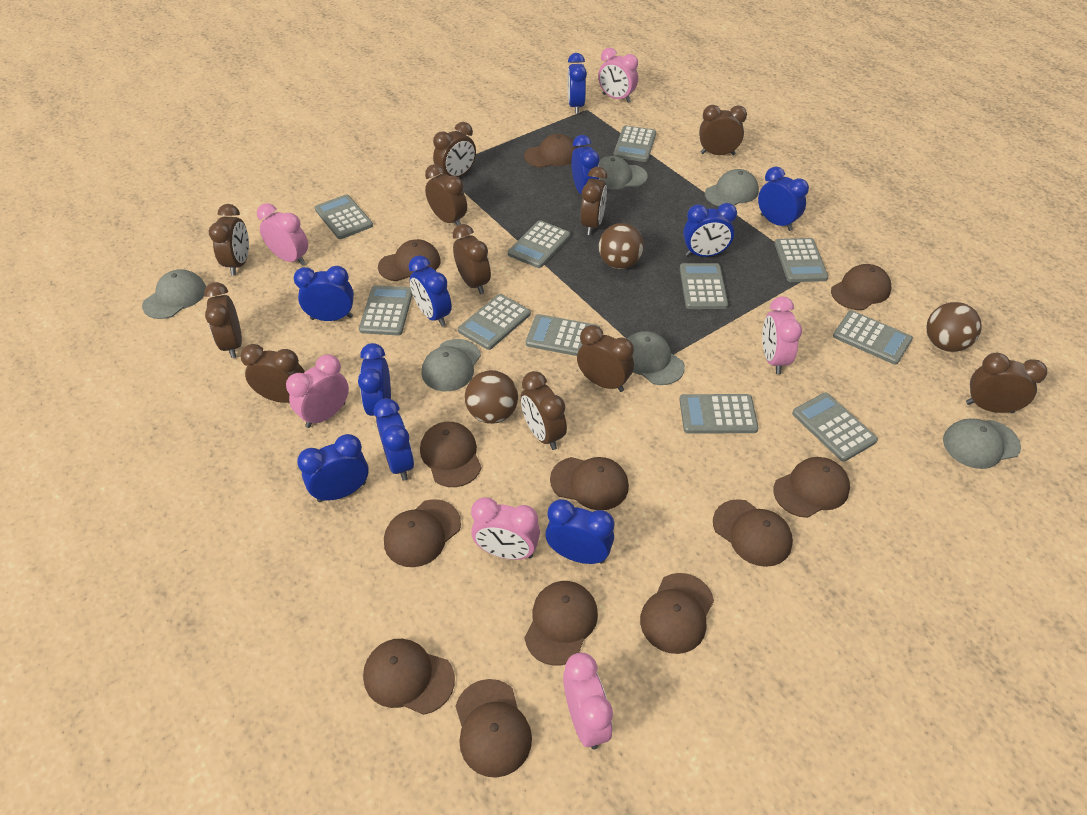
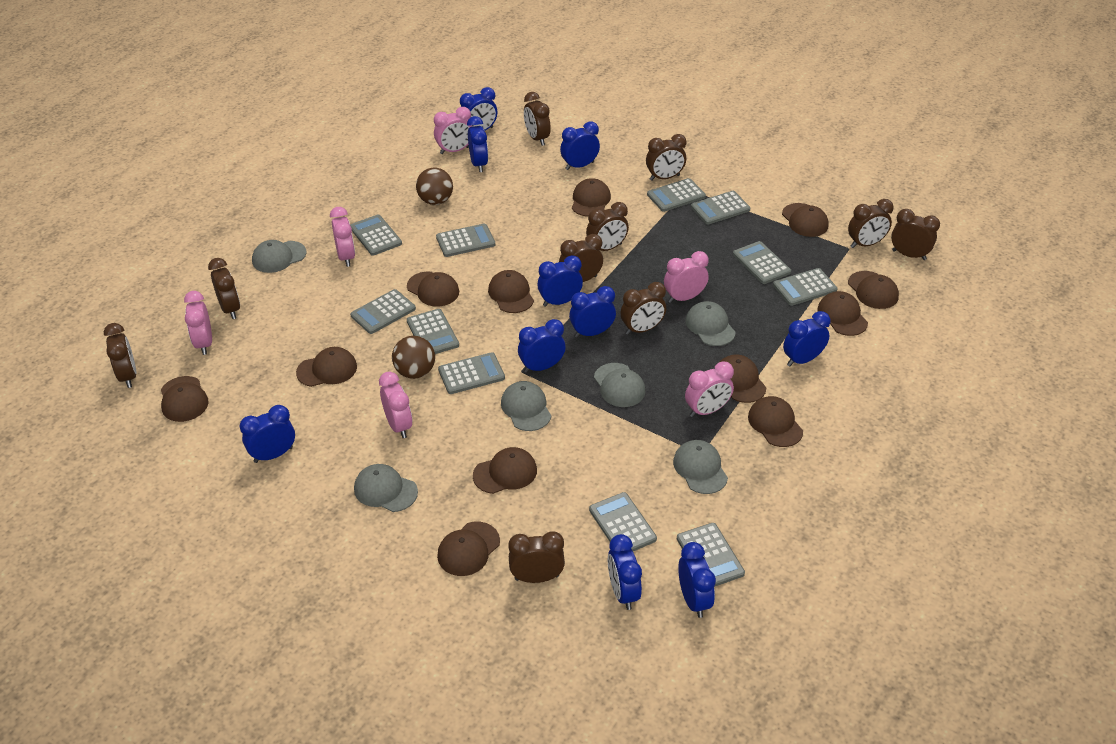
brown ball: [465,370,518,424] [599,223,644,269] [927,302,982,352] = 3 -> [392,336,435,379] [416,168,453,205] = 2
brown clock: [204,282,242,358] [209,204,249,275] [240,344,305,403] [425,164,467,226] [433,122,476,177] [453,224,491,294] [521,371,567,450] [577,325,634,392] [581,167,608,235] [699,105,747,155] [966,353,1047,413] = 11 -> [104,323,137,388] [208,258,240,319] [508,531,565,583] [524,92,551,146] [559,234,603,282] [586,202,629,251] [621,282,666,335] [646,134,687,181] [848,199,894,248] [891,209,940,260] = 10

